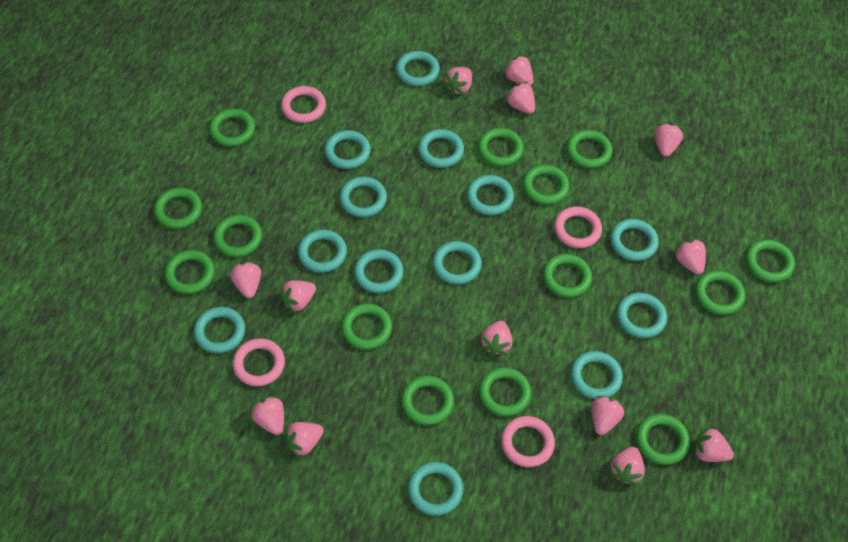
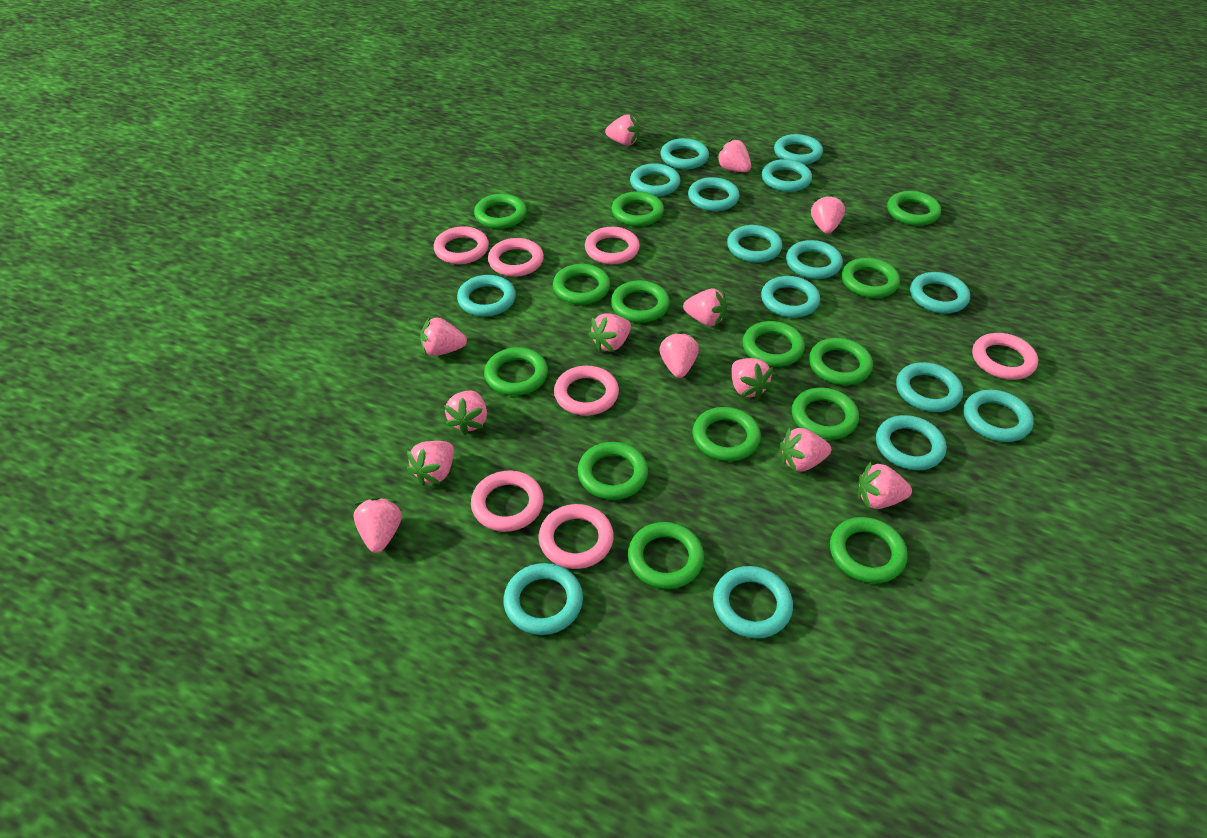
pink ring: [232,338,285,387] [281,86,326,123] [501,416,555,467] [554,207,602,248] = 4 -> [434,226,489,264] [471,471,544,532] [488,238,544,277] [538,504,614,569] [554,366,619,416] [585,227,640,264] [972,333,1038,380] = 7
turquoise ring: [194,307,245,353] [298,230,347,273] [324,130,371,169] [339,177,387,217] [354,249,404,293] [396,51,440,86] [408,462,463,516] [418,129,464,168] [433,241,482,284] [467,175,514,215] [571,351,623,399] [610,219,659,261] [617,293,667,338] = 13 -> [457,275,516,317] [503,563,583,635] [630,163,680,196] [660,138,709,169] [688,177,740,211] [713,566,793,638] [727,225,782,263] [761,276,820,318] [762,159,812,192] [774,134,823,165] [786,240,843,279] [876,415,947,470] [896,362,963,412] [910,272,970,313] [964,390,1034,442] = 15

